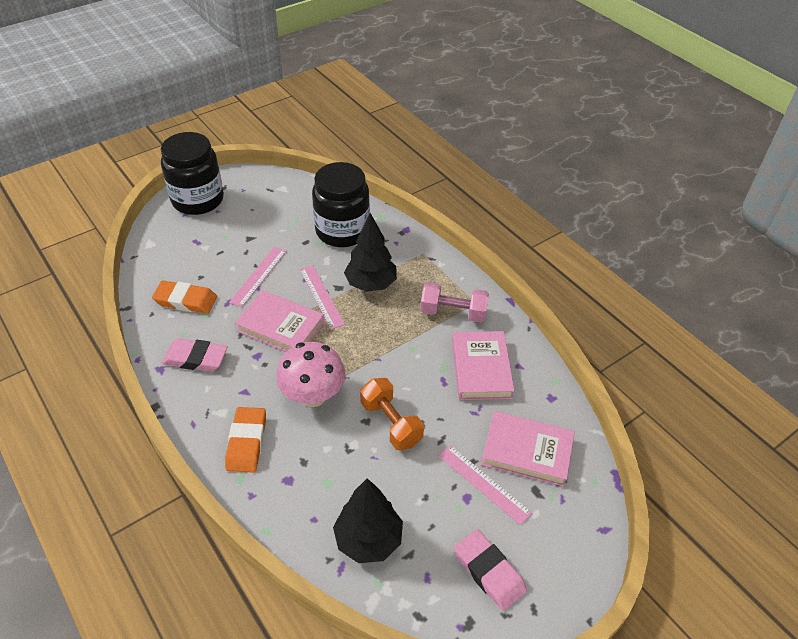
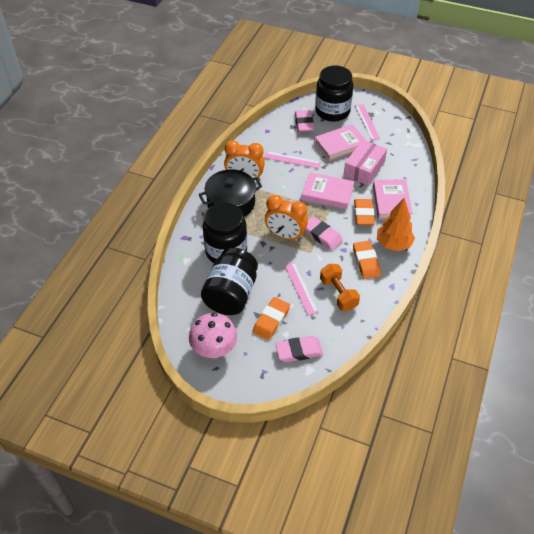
black jar: [161,132,224,215] [312,162,370,247] = 2 -> [201,248,258,315] [202,203,247,263] [315,66,353,122] = 3
black pot: none = 0 -> [199,169,262,217] = 1
black tree: [333,478,403,563] [344,213,397,292] = 2 -> none = 0
orange clock: none = 0 -> [224,140,265,181] [265,195,308,241] = 2
orange eraser: [152,281,217,314] [225,407,266,473] = 2 -> [252,297,290,340] [353,241,381,279] [354,199,375,225] = 3
orange tree: none = 0 -> [377,198,415,251] = 1
pink box: none = 0 -> [344,140,387,185] = 1
pink dumbbell: [420,282,489,322] = 1 -> none = 0
pink eraser: [162,338,228,372] [454,529,527,611] = 2 -> [275,336,323,362] [295,110,314,132] [305,216,343,250] = 3

